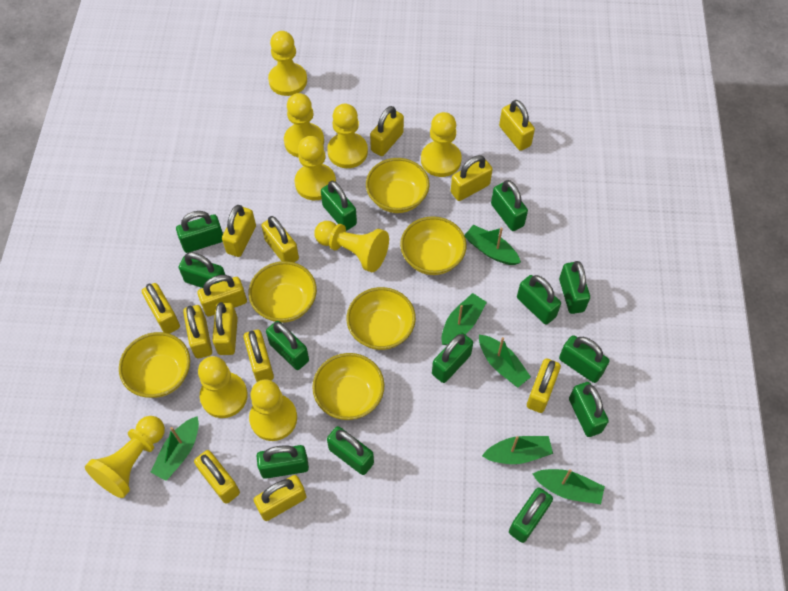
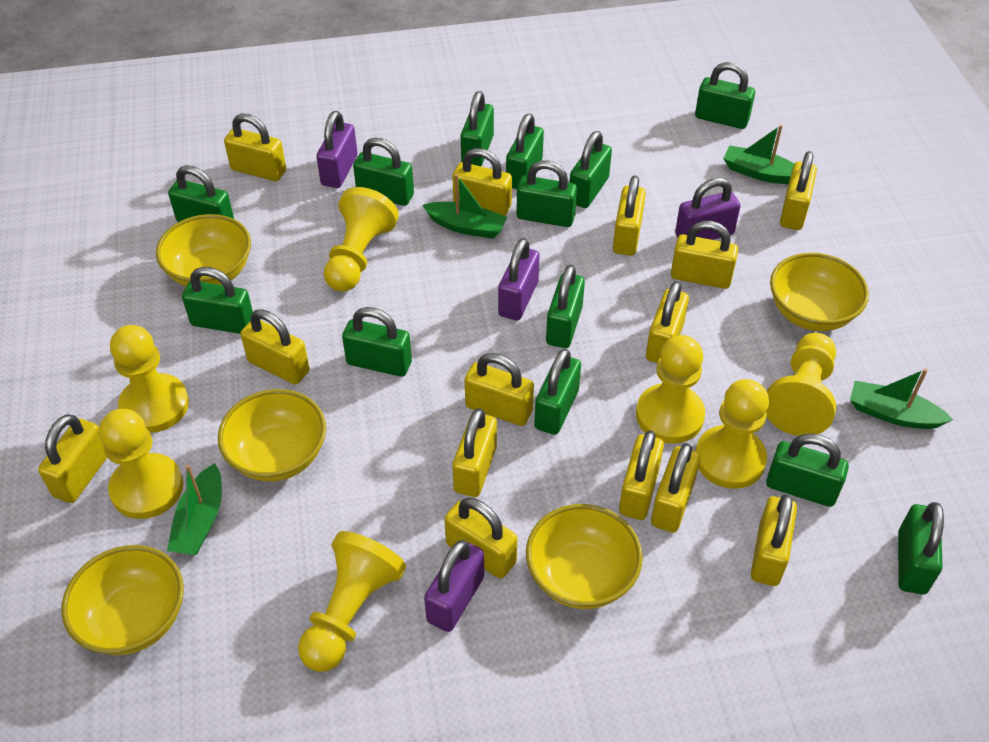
green boat: [150,416,199,481] [442,293,487,345] [464,225,521,265] [479,335,531,387] [482,436,553,464] [532,469,605,504] = 6 -> [167,463,222,555] [423,174,507,239] [723,125,794,184] [850,368,953,429] = 4
purple padlock: none = 0 -> [317,111,357,188] [424,540,484,632] [498,238,540,321] [675,178,741,240] = 4
yellow bowl: [119,332,190,398] [249,261,317,323] [312,353,384,420] [347,287,416,350] [366,158,429,213] [400,216,467,275] = 6 -> [62,545,184,655] [156,214,251,286] [218,389,326,481] [526,504,643,609] [770,253,869,331] = 5
yellow padlock: [142,283,180,334] [183,305,212,358] [194,450,240,504] [198,275,247,316] [212,302,238,355] [222,205,256,257] [243,330,274,382] [254,475,306,521] [261,216,299,262] [370,106,404,156] [451,155,493,201] [499,100,535,151] [527,358,561,413] = 13 -> [38,414,107,503] [224,114,286,181] [240,309,310,385] [444,497,517,579] [452,148,512,216] [452,408,497,497] [465,353,534,426] [613,176,646,256] [619,430,664,520] [646,281,689,363] [651,443,701,533] [671,221,738,289] [751,494,797,586] [780,151,817,230] = 14
yellow pawn: [85,416,165,498] [198,356,248,418] [249,379,297,441] [268,31,307,96] [284,93,324,158] [295,136,336,200] [314,221,389,272] [327,104,368,168] [421,112,462,177] = 9 -> [99,409,183,519] [110,325,189,433] [298,531,406,672] [324,187,399,292] [636,335,705,444] [696,379,769,489] [766,333,836,436] = 7

